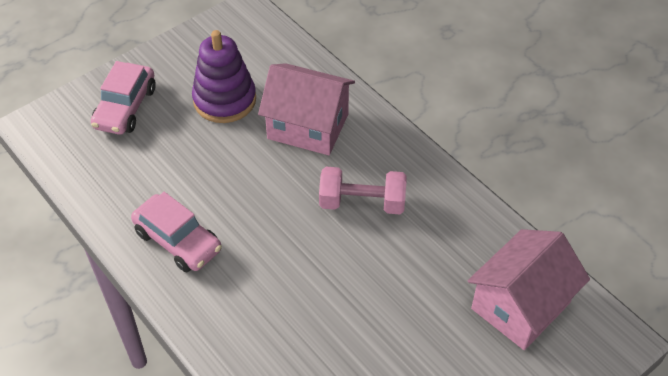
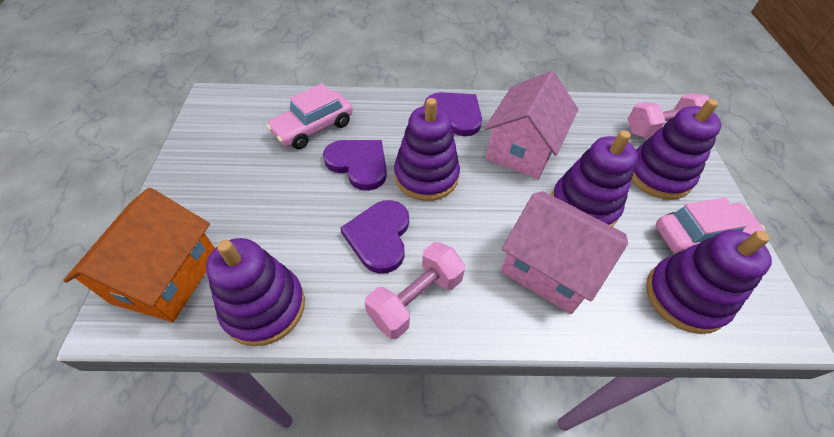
orange house: none = 0 -> [63,187,215,322] = 1
pink dumbbell: [319,167,407,214] = 1 -> [365,242,465,339] [628,93,709,139] = 2
purple heart: none = 0 -> [323,140,387,191] [340,200,409,274] [424,92,482,136] = 3
purple stacking toy: [192,30,256,123] = 1 -> [206,238,305,346] [394,98,460,201] [551,130,638,227] [631,99,721,200] [646,230,772,334] = 5

